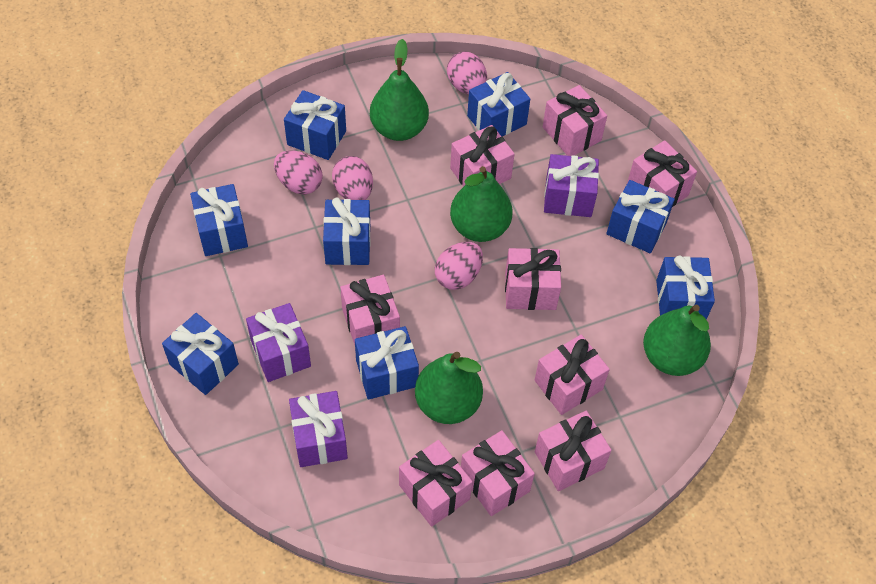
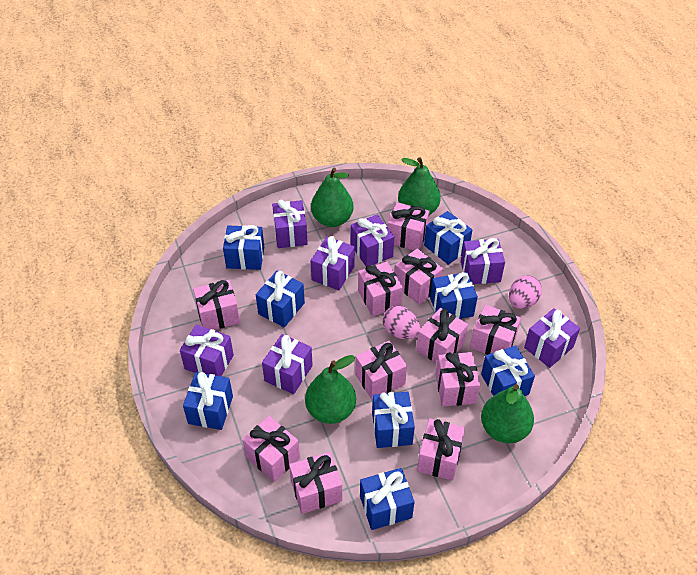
pink egg: [274,150,323,195] [332,156,373,200] [435,242,483,290] [447,51,487,94] = 4 -> [383,306,420,339] [509,275,542,309] = 2
pink gift: [340,275,400,345] [399,440,473,527] [450,125,515,186] [461,430,535,516] [505,248,561,310] [535,335,610,415] [535,411,612,491] [543,85,607,156] [627,140,697,207] = 9 -> [193,280,240,330] [242,416,300,482] [289,452,342,514] [355,341,407,400] [358,262,403,317] [387,202,430,250] [395,249,443,304] [416,308,468,363] [417,418,465,481] [435,352,480,407] [470,305,521,355] = 11
purple gift: [246,303,311,382] [289,391,348,467] [544,154,599,217] = 3 -> [180,325,234,376] [262,334,313,394] [272,200,308,248] [311,236,355,290] [351,215,394,267] [461,238,505,284] [524,308,580,368] = 7

